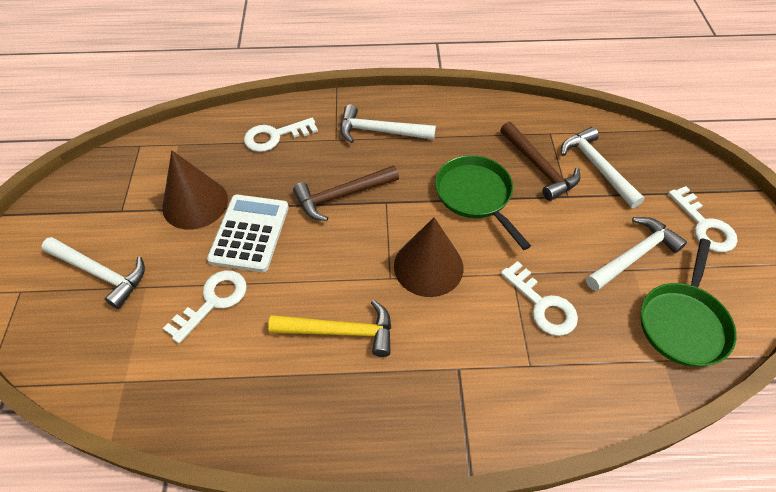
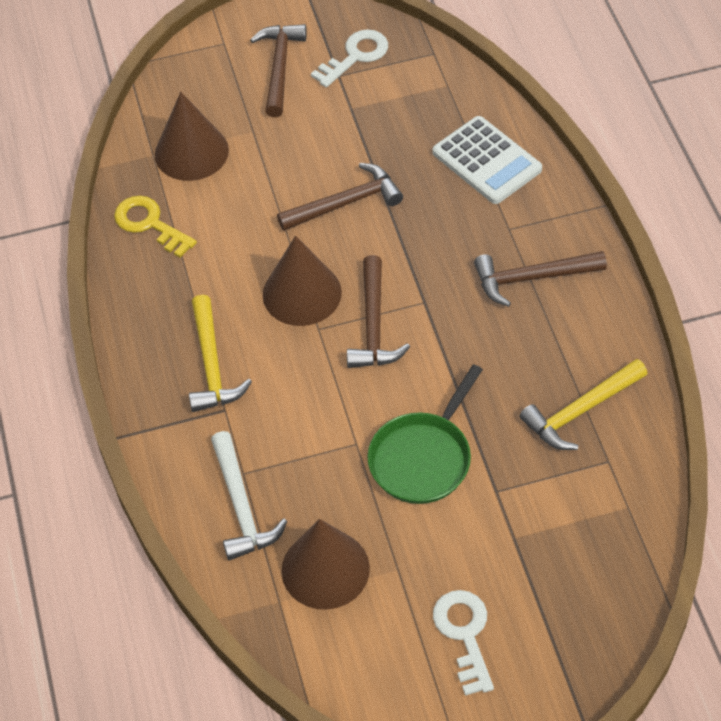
brown cone: [163,150,228,230] [394,217,463,297] = 2 -> [155,92,229,181] [263,235,342,326] [281,519,370,610] = 3
brown hammer: [293,165,399,221] [500,122,580,201] = 2 -> [250,24,307,117] [277,163,403,231] [347,255,410,368] [474,251,607,307] = 4
green pan: [435,155,531,250] [641,239,737,367] = 2 -> [367,364,483,504] = 1
white hammer: [41,237,145,309] [340,104,436,143] [561,127,644,208] [586,217,687,291] = 4 -> [211,431,287,561] = 1
white key: [163,270,246,343] [244,118,318,152] [501,261,578,336] [668,186,737,252] = 4 -> [311,30,388,87] [433,590,494,696] = 2
yellow hammer: [268,300,391,357] = 1 -> [189,295,252,412] [520,359,647,450] = 2
yellow key: none = 0 -> [114,196,197,258] = 1

